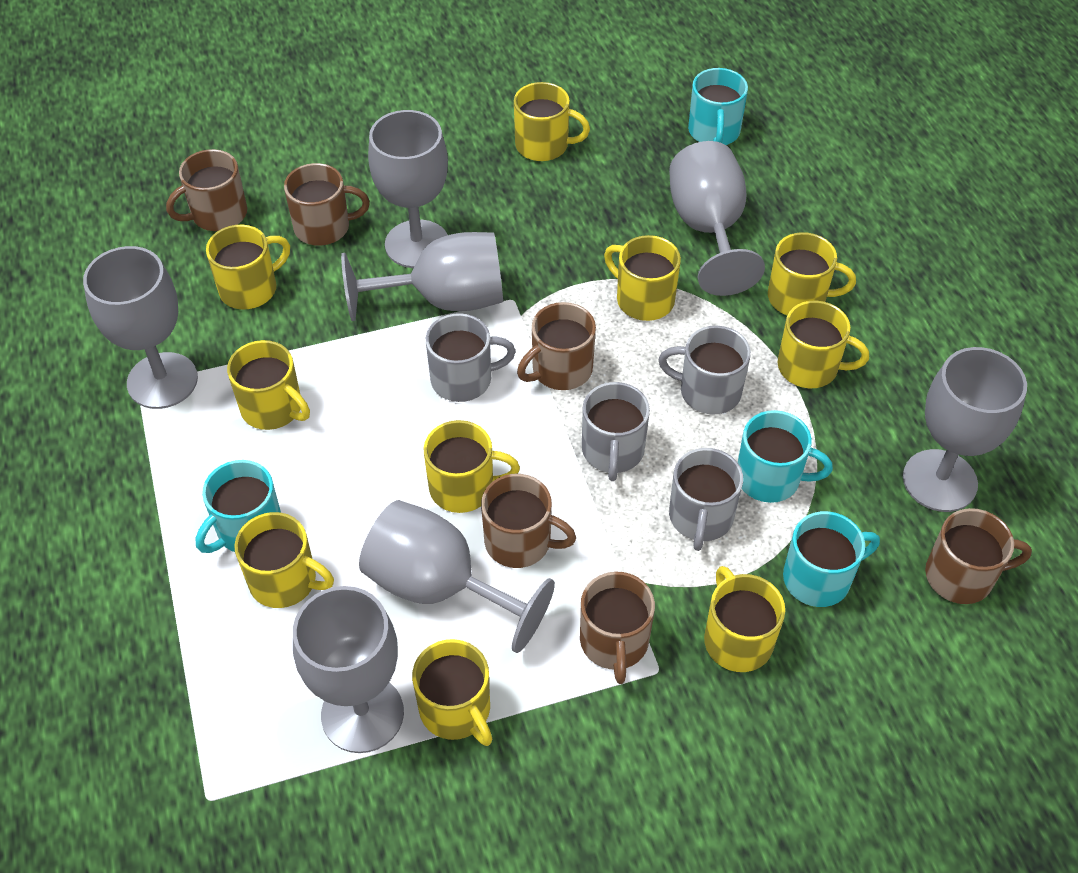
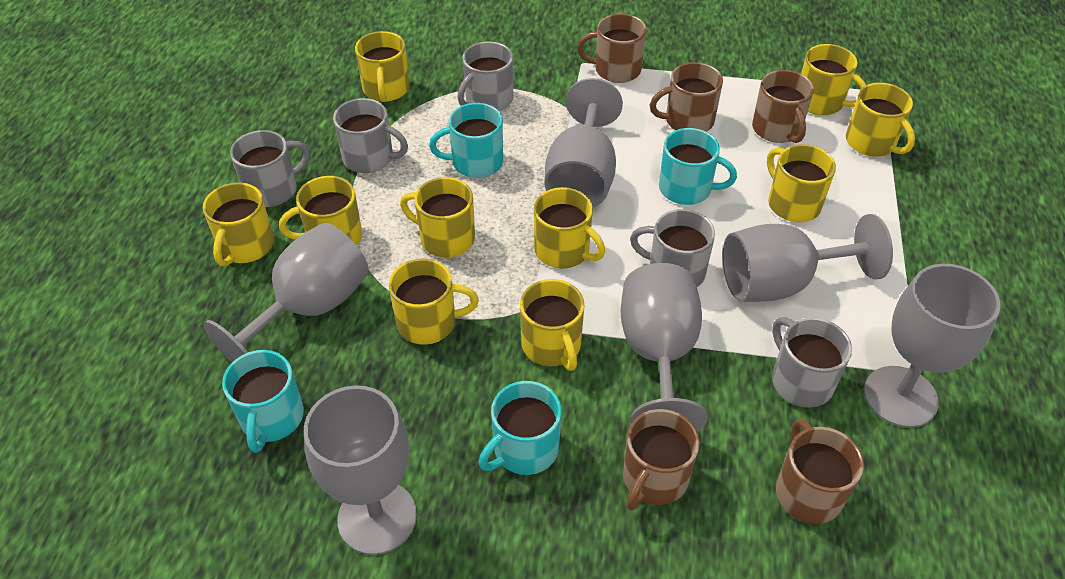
brown mug: [166,149,247,231] [284,163,370,246] [481,474,576,568] [517,302,596,390] [580,572,655,684] [925,508,1032,604] = 6 -> [577,14,646,83] [623,409,700,510] [650,62,723,132] [752,70,814,143] [776,418,864,524] = 5
grey goblet: [83,246,198,409] [293,586,404,753] [341,232,503,321] [359,500,555,653] [368,110,448,268] [669,141,765,296] [903,347,1027,512] = 7 -> [204,223,369,363] [304,385,417,555] [545,78,623,208] [621,263,708,432] [722,214,893,302] [864,264,1001,428] = 6
grey mug: [426,313,516,402] [582,382,650,481] [658,326,751,415] [669,448,743,551] = 4 -> [230,130,310,207] [333,98,408,173] [457,41,513,111] [630,209,715,287] [772,317,852,408] = 5

